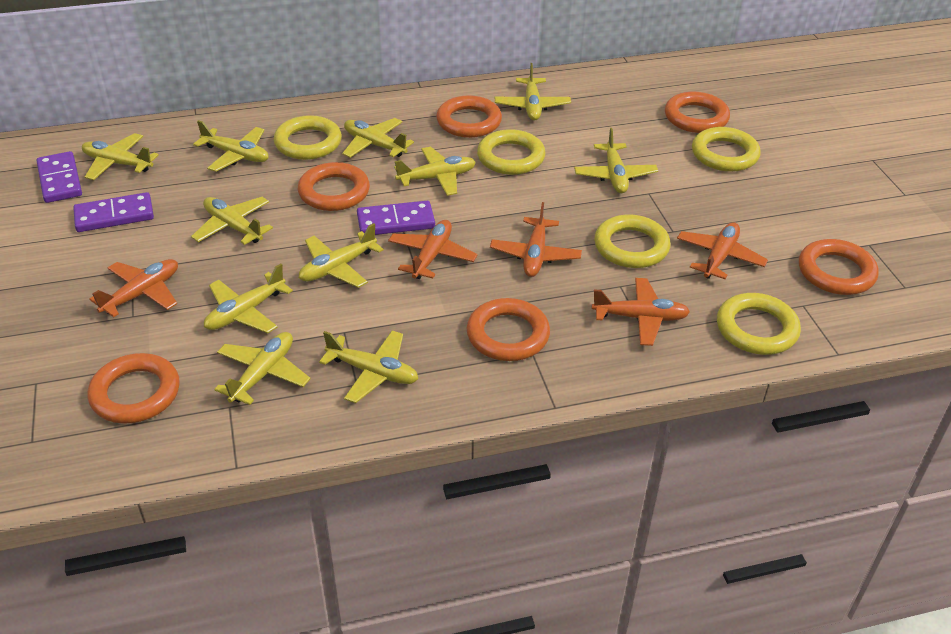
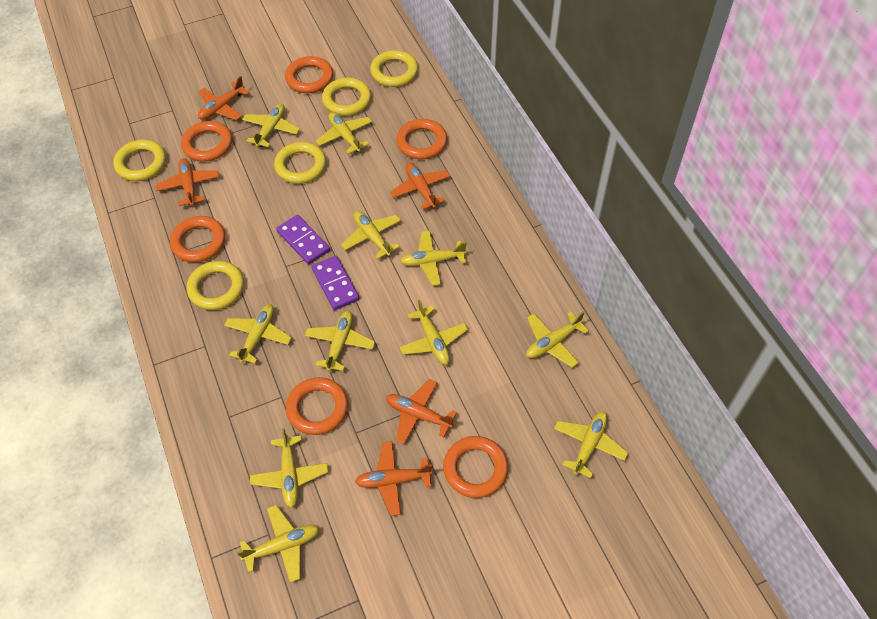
purple domino: [36,151,82,203] [73,192,154,232] [357,201,435,235] = 3 -> [276,215,330,264] [311,256,360,310] = 2

